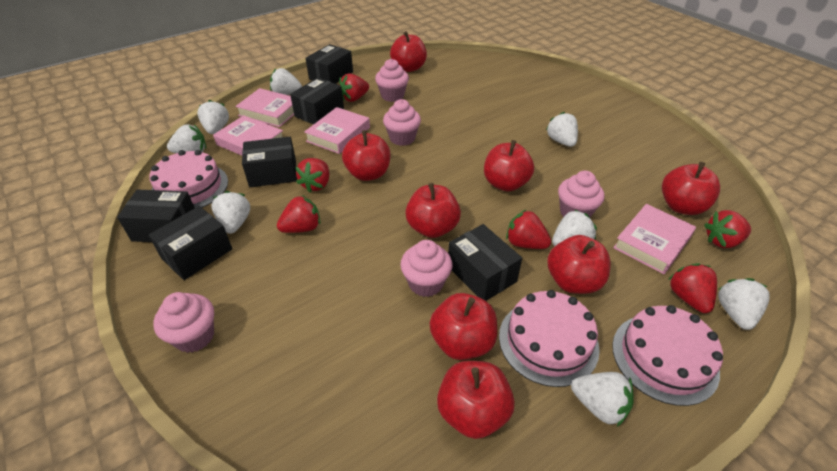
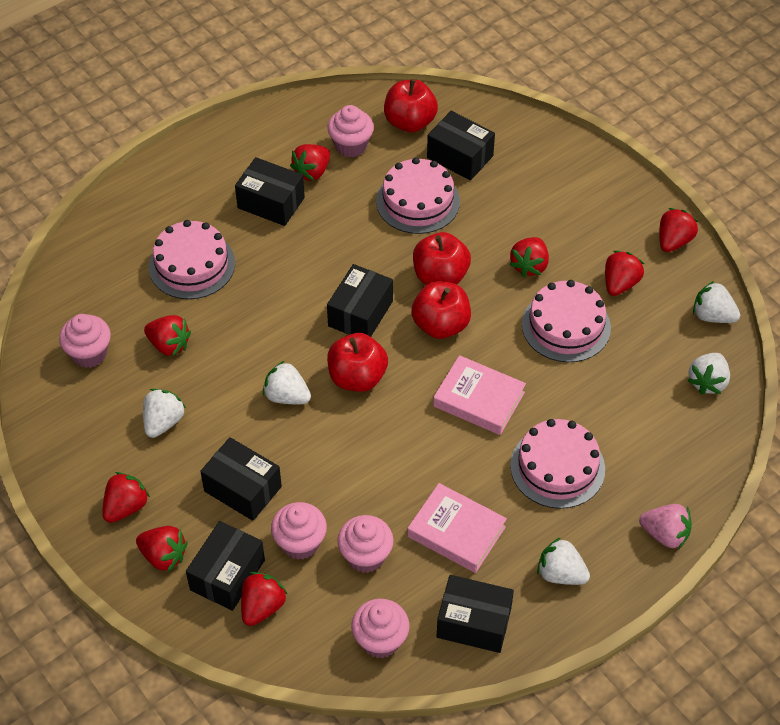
pink book: [213,115,283,156] [235,88,294,127] [304,107,370,154] [613,204,696,274] = 4 -> [408,483,507,573] [433,355,526,435] = 2
pink cake: [149,150,228,208] [499,290,600,387] [612,305,723,406] = 3 -> [149,220,235,299] [376,157,460,234] [510,419,605,509] [522,280,611,362] = 4
pink strawberry: none = 0 -> [639,504,692,549] = 1
red apple: [342,130,390,181] [390,31,427,72] [405,183,461,238] [429,293,497,360] [437,361,514,439] [484,140,534,192] [547,235,611,294] [662,162,720,215] = 8 -> [327,333,388,392] [384,79,438,132] [412,281,471,339] [413,232,471,285] = 4
red strawberry: [277,195,320,233] [295,158,329,192] [339,73,369,102] [506,209,551,249] [668,263,717,313] [704,210,751,248] = 6 -> [102,472,150,523] [136,526,188,572] [144,315,191,357] [241,572,287,626] [290,144,330,181] [509,237,549,277] [605,251,644,296] [659,208,698,252] = 8
white strawberry: [167,124,206,153] [197,100,229,134] [211,191,250,234] [270,68,302,95] [546,112,578,147] [552,209,597,246] [571,372,634,427] [718,278,770,330] = 8 -> [143,389,186,438] [263,361,311,404] [537,537,590,585] [687,353,730,395] [693,281,740,323] = 5

